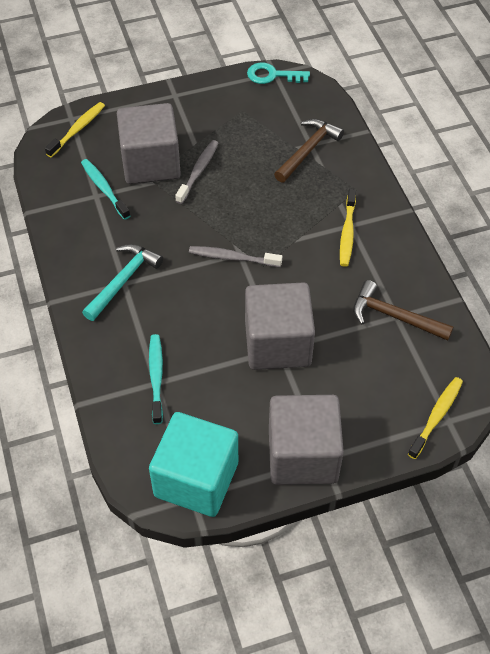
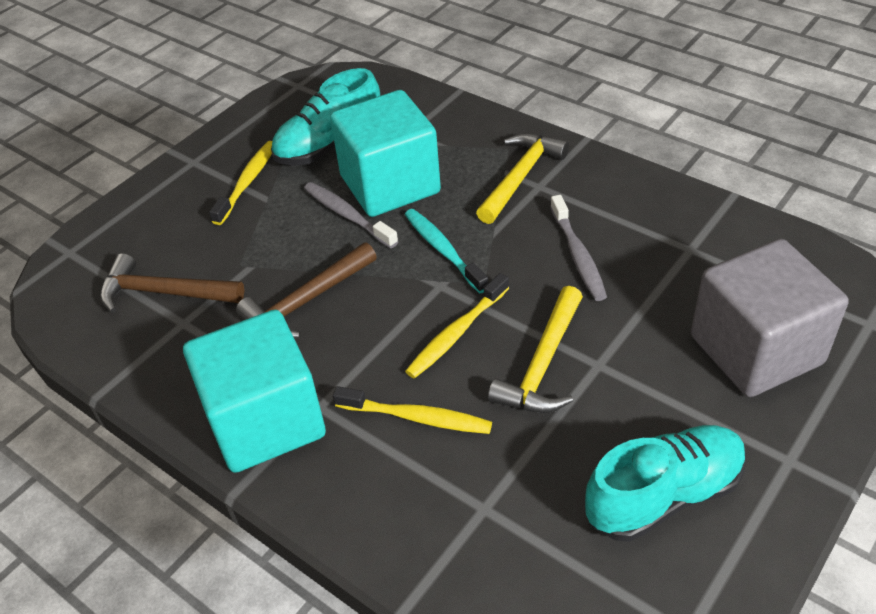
grey cube: [117,103,181,184] [245,282,315,370] [269,395,344,485] = 3 -> [691,239,849,397] = 1
turquoise cube: [149,412,238,517] = 1 -> [183,310,326,473] [330,90,441,217] = 2
turquoise hammer: [82,244,163,321] = 1 -> none = 0
turquoise key: [247,63,310,84] = 1 -> none = 0
turquoise shoe: none = 0 -> [271,68,380,166] [585,425,747,542] = 2
turquoise toothbrush: [81,159,130,220] [149,334,163,424] = 2 -> [405,209,488,293] = 1
yellow hammer: none = 0 -> [476,133,569,224] [488,286,583,413] = 2

